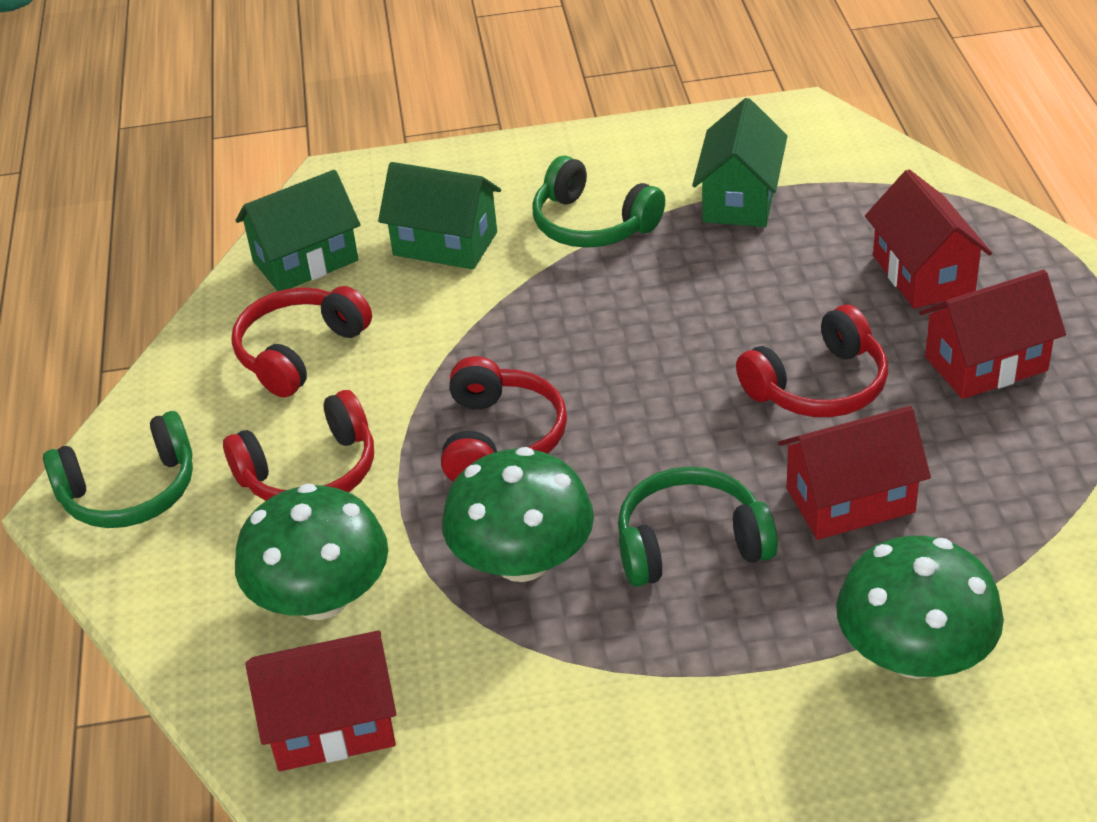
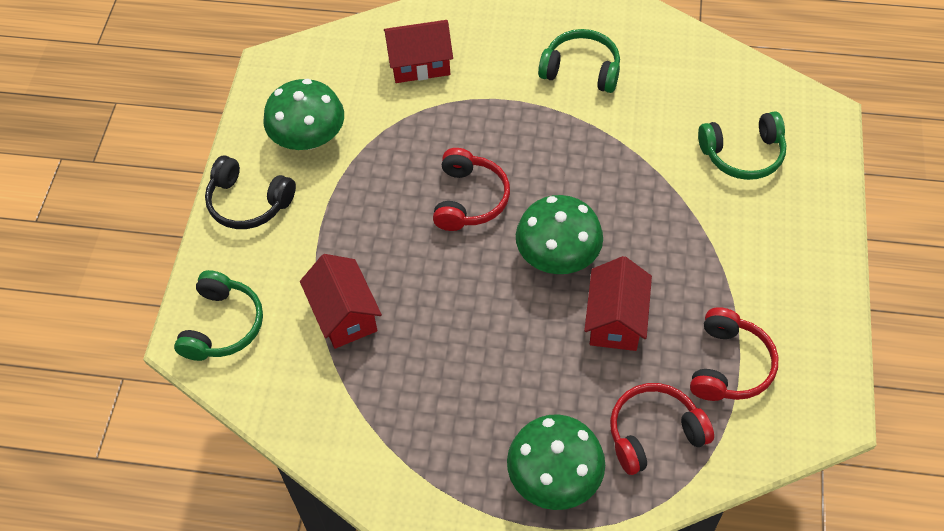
black headphones: none = 0 -> [205,156,296,229] = 1
green house: [236,170,360,291] [378,162,501,269] [692,98,787,227] = 3 -> none = 0
red headphones: [223,390,374,501] [231,286,372,397] [441,356,567,482] [736,305,888,417] = 4 -> [433,148,510,231] [610,383,714,475] [690,307,778,401] = 3
red house: [246,631,396,771] [778,406,931,540] [865,169,992,309] [919,270,1066,399] = 4 -> [300,254,382,349] [384,20,453,83] [584,256,652,351] = 3

